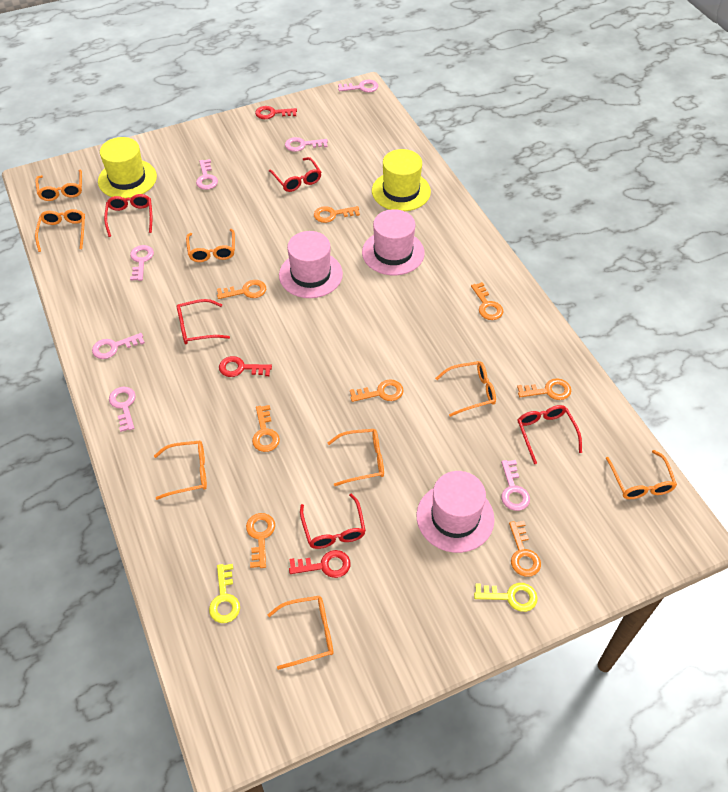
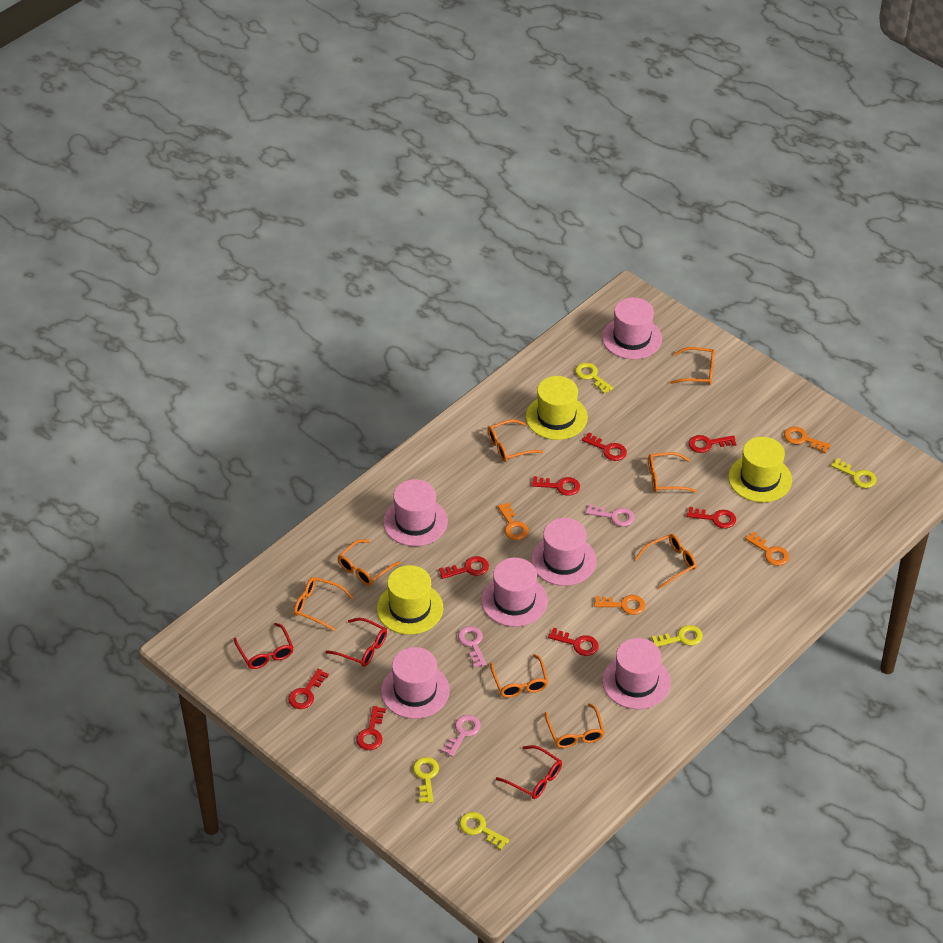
orange key: [217,280,266,299] [246,513,275,568] [252,405,280,452] [314,206,360,223] [350,379,404,402] [471,282,504,320] [509,521,541,577] [517,378,571,400] = 8 -> [498,502,529,540] [594,595,645,615] [745,531,789,566] [784,427,831,453] = 4
pink hat: [279,231,343,298] [362,209,425,275] [416,471,495,553] = 3 -> [381,647,450,719] [383,479,448,546] [481,558,548,627] [531,518,597,586] [602,297,662,359] [602,638,671,709] = 6
pink key: [92,333,145,359] [109,387,136,432] [130,245,154,281] [196,159,218,190] [285,137,328,152] [338,80,378,92] [501,460,530,511] = 7 -> [441,715,481,757] [458,626,487,668] [586,504,635,527] = 3
red glasses: [104,194,152,237] [177,299,230,344] [269,157,322,192] [300,494,366,549] [518,405,582,464] = 5 -> [234,623,293,669] [325,618,387,667] [496,745,562,799] = 3
red key: [219,356,272,377] [255,106,297,119] [289,550,350,578] = 3 -> [288,669,329,709] [356,706,386,750] [439,556,489,579] [531,476,580,496] [548,628,599,656] [582,432,627,461] [687,507,736,529] [689,435,737,453] = 8
yellow hat: [98,137,157,199] [372,149,431,211] = 2 -> [377,565,443,635] [526,376,588,440] [728,437,792,502] = 3
yellow key: [209,564,240,623] [474,583,538,612] = 2 -> [413,757,439,803] [459,812,509,850] [575,363,613,394] [651,625,703,647] [831,458,877,488] = 5

